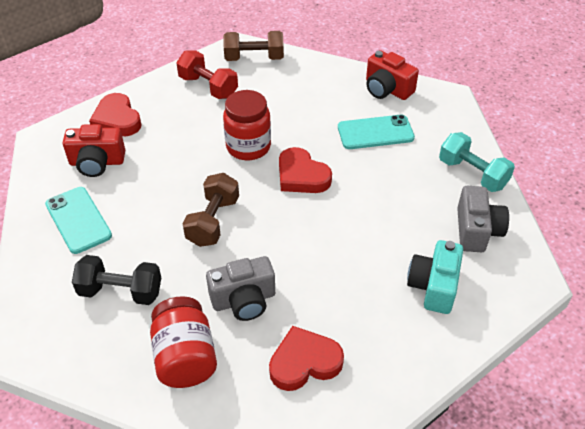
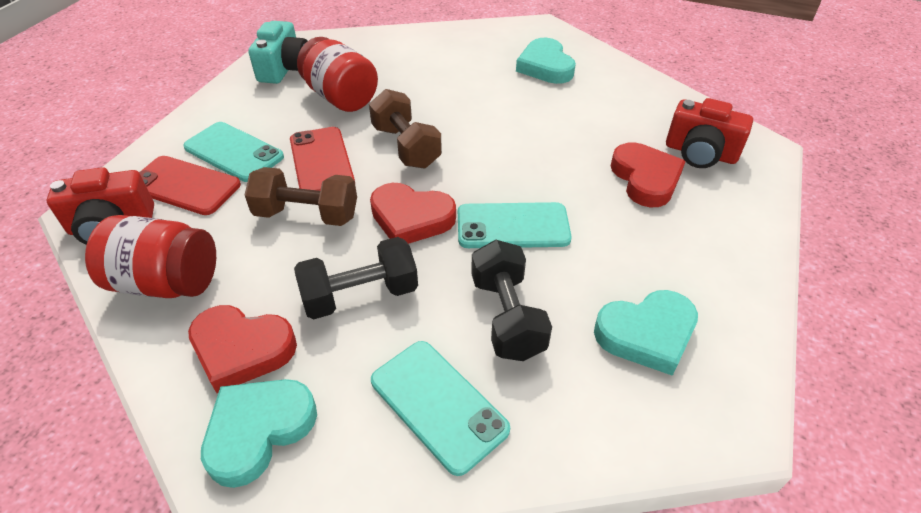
black dumbbell: [72,255,161,305] = 1 -> [294,237,418,319] [471,240,552,361] = 2
grey camera: [206,256,275,321] [457,186,509,252] = 2 -> none = 0
red dumbbell: [176,50,238,99] = 1 -> none = 0
red phone: none = 0 -> [139,156,241,215] [290,127,355,191] = 2
turquoise dumbbell: [439,132,515,192] = 1 -> none = 0
turquoise heart: none = 0 -> [201,379,317,488] [516,38,576,84] [594,290,698,376] = 3
turquoise phone: [45,187,112,254] [338,115,415,149] = 2 -> [183,122,284,182] [371,341,510,476] [458,202,572,248] = 3

